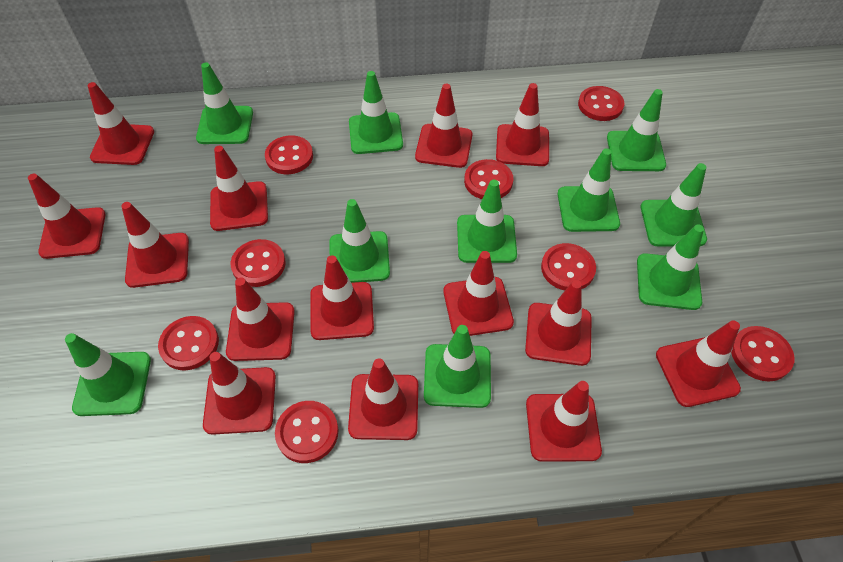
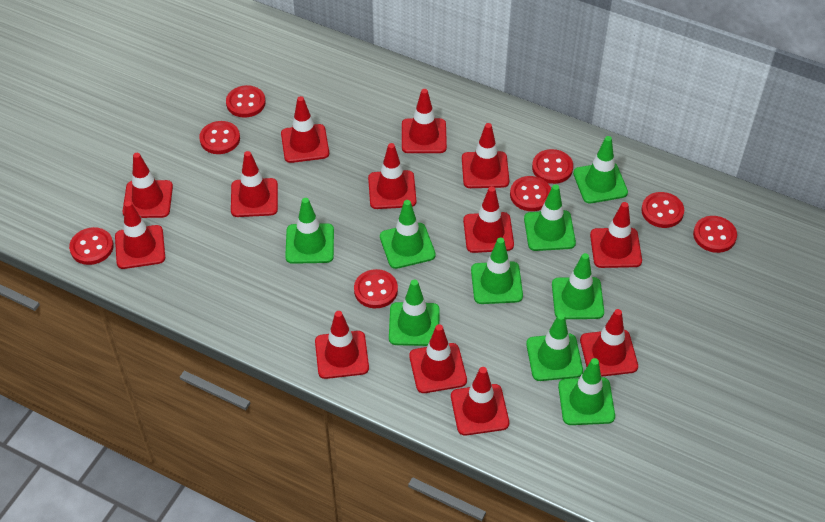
green traffic cone: [65,333,151,416] [196,63,253,144] [329,199,390,283] [349,71,403,154] [424,325,491,408] [457,180,517,263] [558,148,620,232] [607,89,666,171] [637,224,704,310] [641,163,707,247] = 10 -> [285,198,334,264] [380,200,436,269] [389,279,440,346] [471,238,523,304] [524,184,576,251] [526,313,583,381] [552,253,604,319] [558,358,615,425] [573,136,628,203] = 9
red traffic cone: [28,174,105,259] [88,82,154,165] [121,202,189,288] [203,352,276,435] [210,146,268,231] [226,277,295,361] [310,255,374,340] [348,358,418,440] [415,84,472,168] [444,251,514,336] [496,83,549,166] [525,280,592,366] [526,381,602,462] [656,320,741,407] = 14 -> [115,201,165,269] [122,153,173,218] [231,151,278,217] [281,96,329,163] [315,311,369,379] [368,143,416,209] [402,89,447,153] [409,324,467,393] [451,367,509,436] [462,123,509,188] [463,186,514,253] [580,309,638,377] [590,202,642,268] = 13

